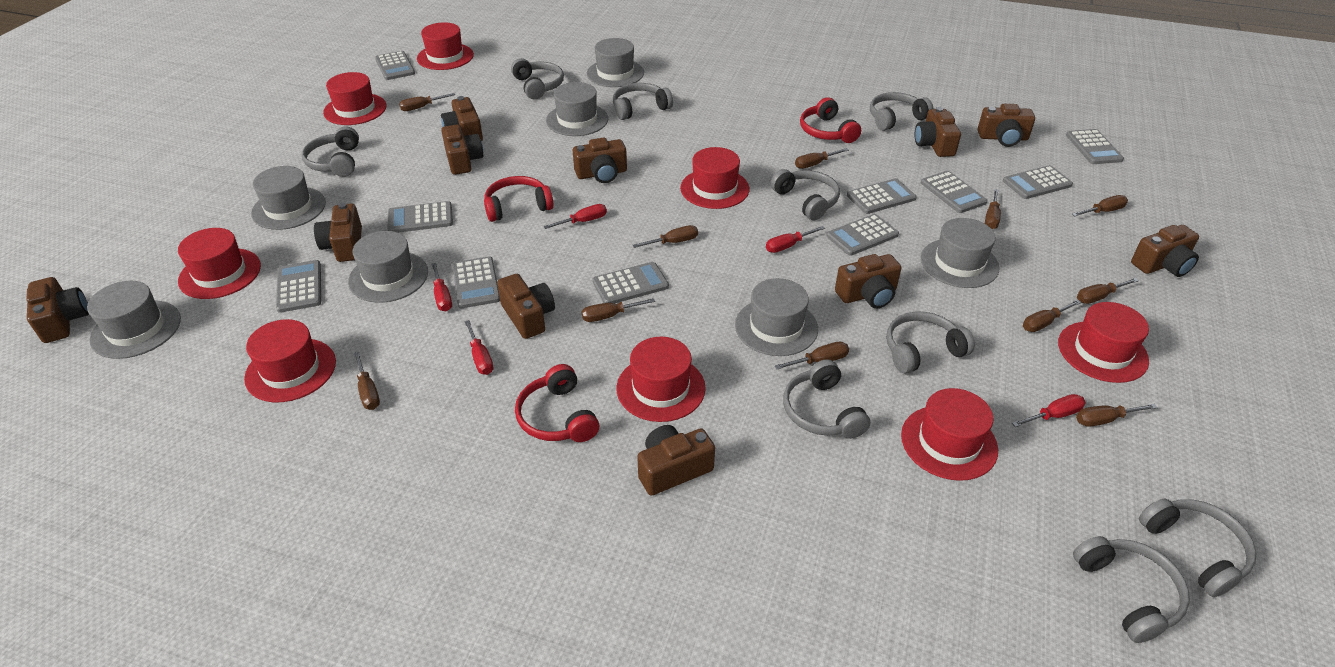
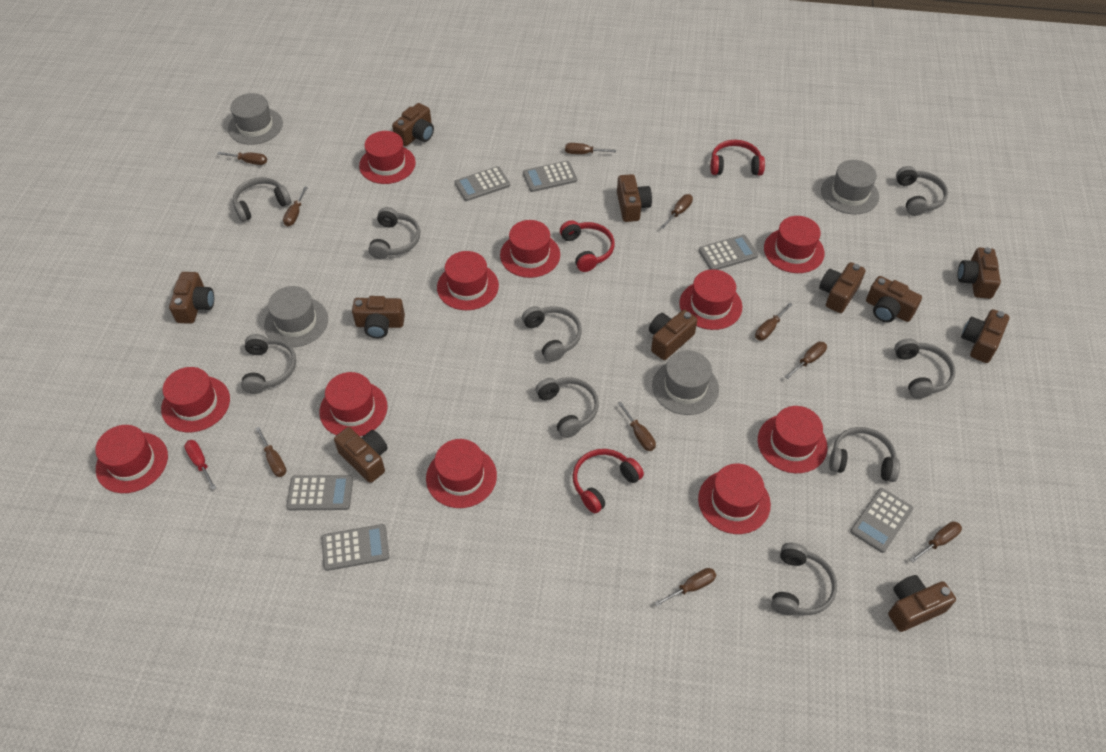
brown screwdriver: [354,352,380,410] [399,93,455,111] [581,298,655,322] [633,225,698,248] [775,342,849,369] [795,148,849,169] [985,189,1001,229] [1023,300,1081,332] [1072,195,1128,216] [1076,404,1158,427] [1077,278,1139,304] = 11 -> [217,152,267,165] [255,427,287,477] [283,186,308,226] [565,143,616,154] [618,402,656,451] [655,568,716,606] [660,194,693,229] [755,303,793,340] [785,342,827,379] [910,521,962,563] = 10
grey calculator: [276,260,321,313] [375,51,415,80] [387,201,453,233] [452,256,500,308] [592,262,669,304] [826,214,899,256] [847,178,917,214] [921,171,988,213] [1003,165,1073,199] [1066,129,1124,164] = 10 -> [286,475,353,510] [321,524,389,571] [454,166,510,201] [523,161,577,192] [699,235,758,270] [850,488,913,553] = 6
grey hat: [87,281,181,359] [251,166,326,230] [348,231,428,303] [546,82,608,136] [587,38,644,87] [735,278,818,356] [921,218,1000,288] = 7 -> [228,93,283,145] [264,286,328,347] [652,350,719,415] [821,160,879,214] = 4
red hat: [178,228,261,299] [244,319,336,402] [323,72,387,125] [417,22,474,70] [616,337,706,422] [680,147,750,209] [901,388,998,481] [1058,302,1149,383] = 8 -> [95,425,168,493] [161,367,230,432] [319,372,387,436] [359,131,416,184] [426,439,497,508] [437,251,499,310] [500,220,560,278] [679,269,742,330] [698,464,771,534] [758,406,827,473] [764,216,825,273] = 11
red screwdriver: [431,263,452,311] [464,320,493,375] [544,204,607,229] [766,226,825,253] [1012,394,1086,427] = 5 -> [184,440,216,490] = 1

